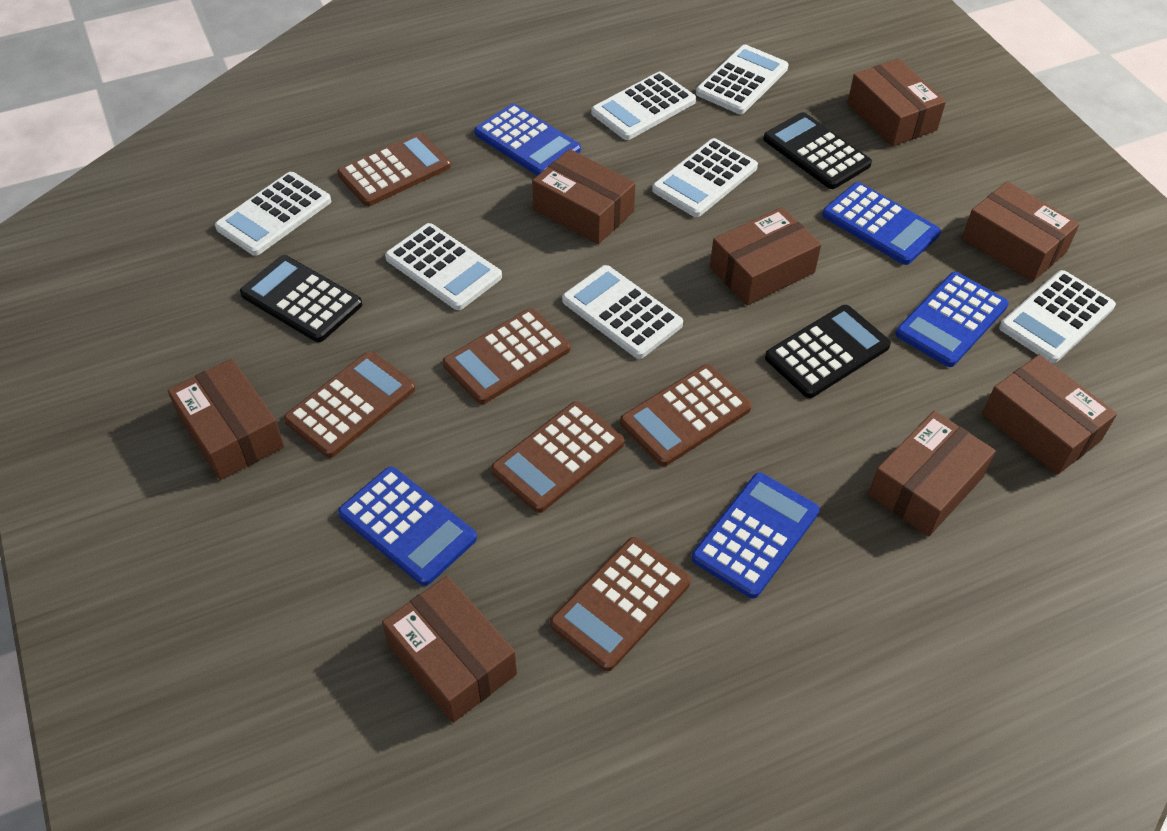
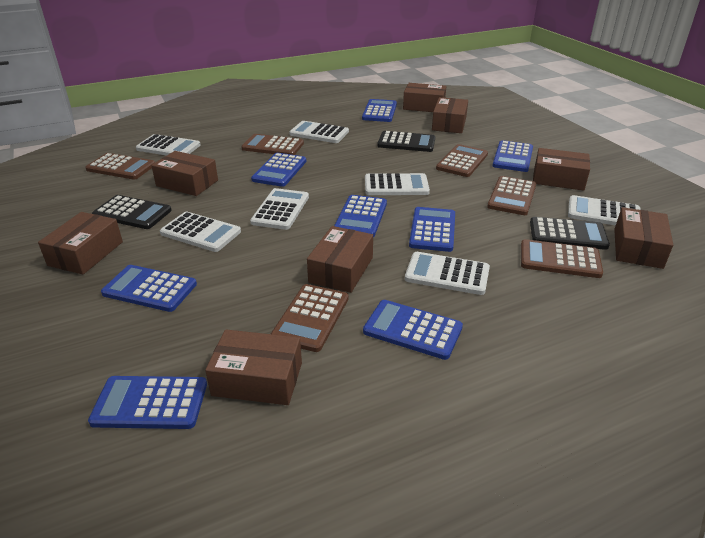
blue calculator: [338,467,477,586] [474,104,581,176] [692,473,820,598] [822,182,941,265] [896,272,1009,367] = 5 -> [88,376,207,429] [101,265,197,312] [251,153,306,187] [334,195,387,237] [362,99,397,122] [363,300,463,360] [409,207,455,252] [493,140,533,172] = 8

